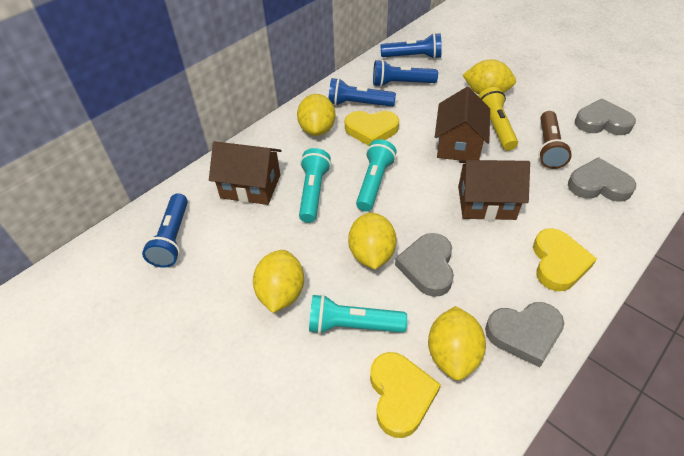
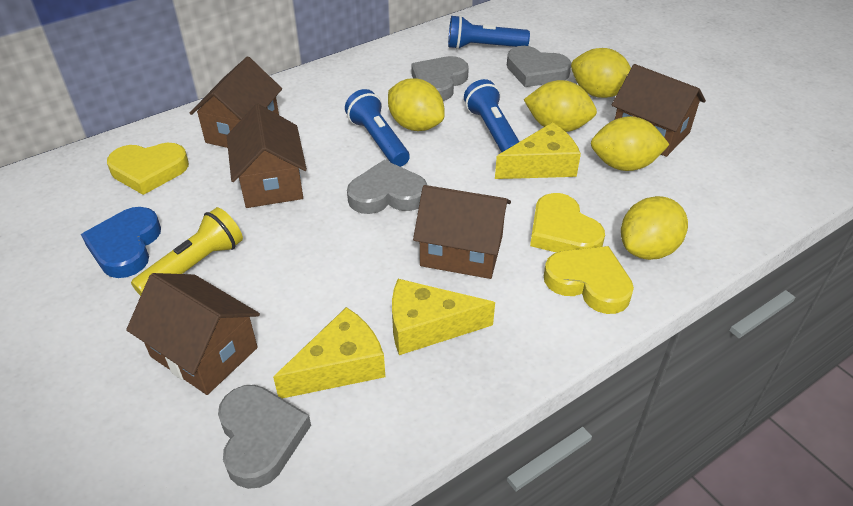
blue flashlight: [142,193,188,268] [328,78,396,107] [373,60,438,87] [381,33,442,59] = 4 -> [345,89,410,167] [448,15,530,49] [464,79,520,152] = 3
blue heart: none = 0 -> [81,207,161,278] = 1
brown flashlight: [538,111,572,169] = 1 -> none = 0
brown house: [209,141,281,205] [435,87,490,160] [458,160,530,220] = 3 -> [126,273,260,395] [189,57,282,148] [227,104,307,208] [413,185,511,279] [612,64,706,157] = 5
turquoise flashlight: [299,148,331,223] [309,294,407,334] [356,139,397,211] = 3 -> none = 0
yellow cheese: none = 0 -> [273,307,385,398] [392,279,495,355] [495,122,581,179] = 3

